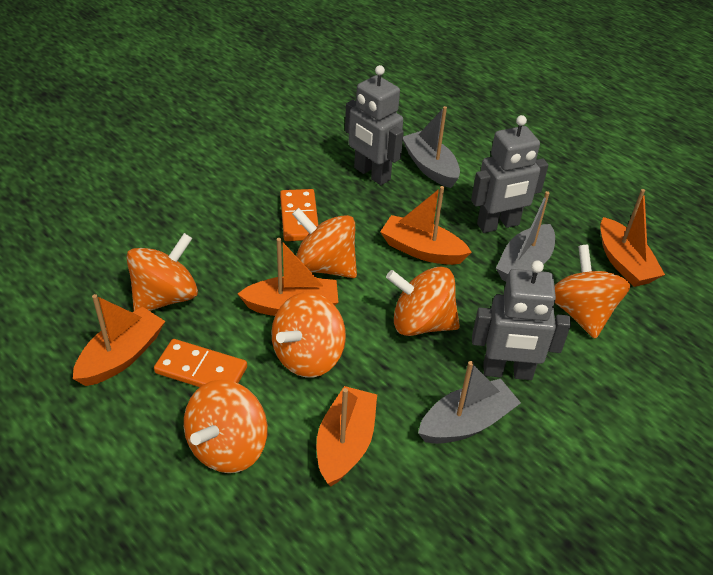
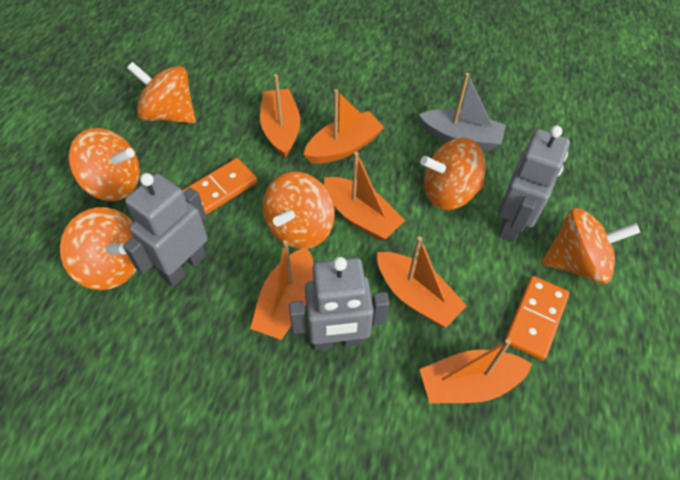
grey boat: [403,106,460,188] [418,361,521,444] [496,191,555,282] = 3 -> [419,73,506,151] = 1
orange boat: [73,294,165,386] [238,238,338,316] [316,386,377,487] [380,186,472,265] [600,189,665,287] = 5 -> [250,240,313,340] [260,74,300,158] [303,89,384,164] [324,152,405,241] [377,236,467,328] [420,339,532,404] = 6

